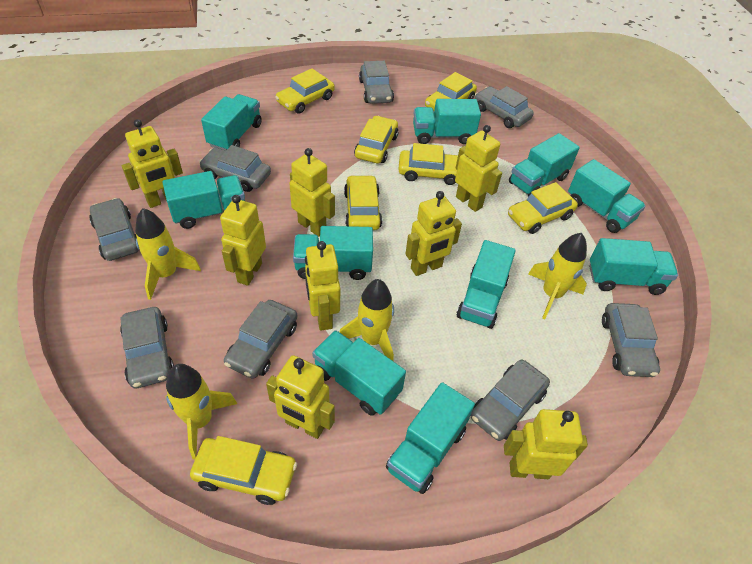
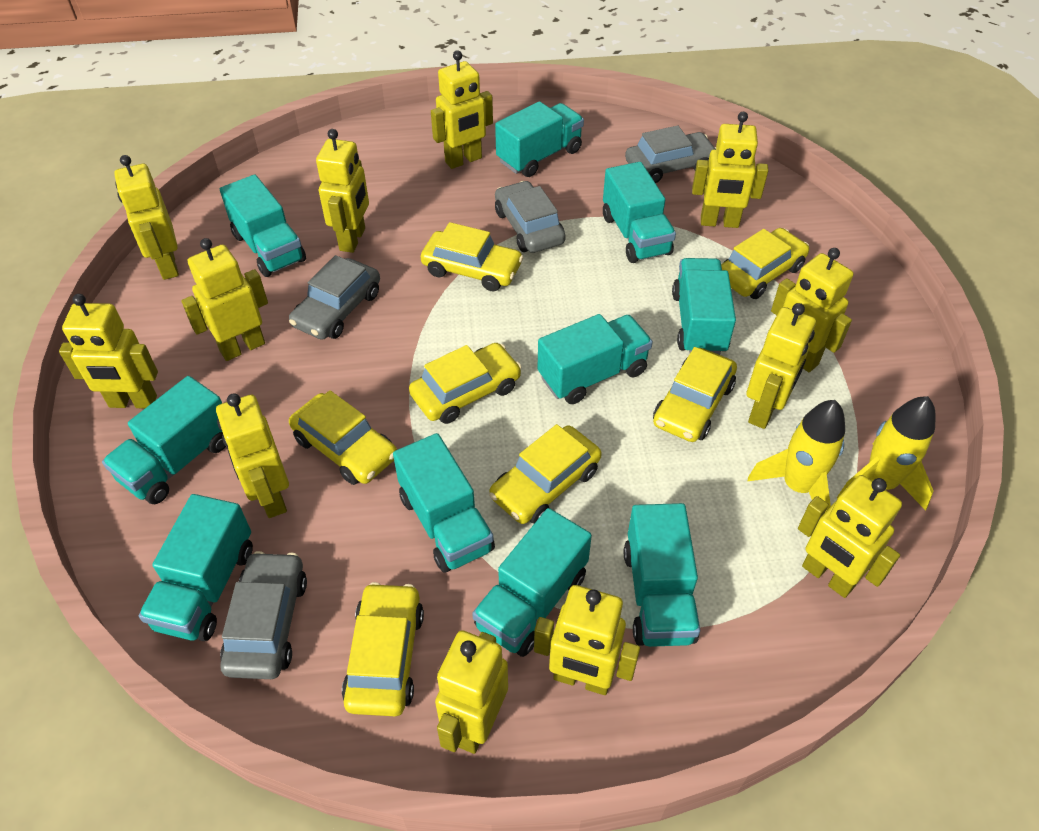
grey car: [89,198,139,261] [120,307,174,388] [199,145,271,192] [224,300,298,379] [359,61,394,104] [471,360,550,441] [474,86,534,128] [602,303,660,377] = 8 -> [220,551,307,679] [289,255,380,340] [495,181,566,253] [625,125,716,183] = 4
yellow robot: [122,119,183,208] [220,195,266,286] [266,355,335,439] [289,148,335,237] [305,241,340,330] [405,191,462,276] [455,125,502,212] [504,409,588,479] = 8 -> [59,294,158,408] [114,155,179,280] [181,238,268,361] [216,393,289,518] [316,129,369,253] [431,50,493,169] [435,630,508,754] [534,585,640,695] [692,112,768,228] [746,303,816,429] [771,248,854,372] [798,475,902,598] = 12
yellow rocket: [135,208,201,300] [165,364,237,459] [340,279,394,361] [528,233,587,319] = 4 -> [748,400,845,511] [837,396,936,510] = 2

